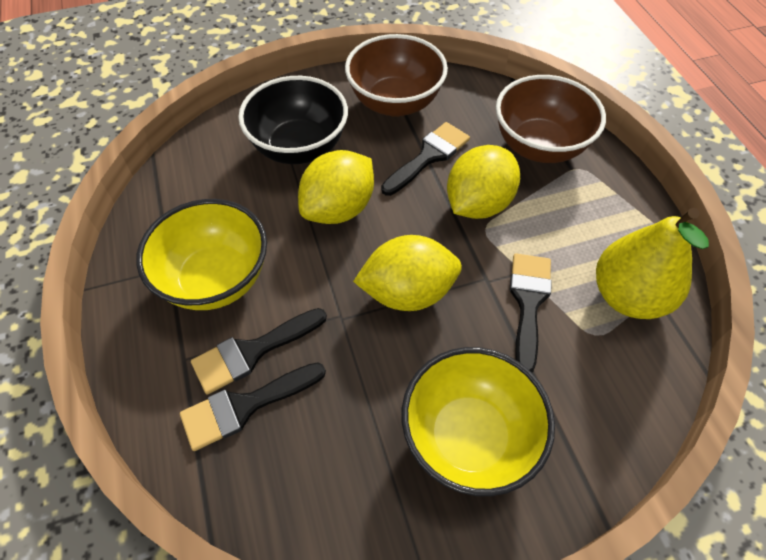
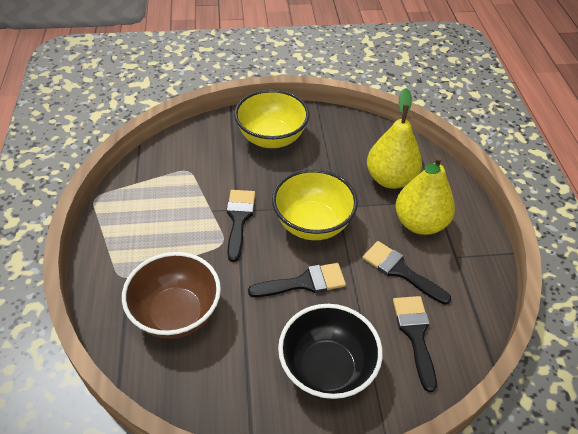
brown bowl: [345,34,448,117] [496,75,606,163] = 2 -> [122,252,221,339] = 1
yellow lemon: [298,150,374,224] [353,235,462,311] [447,145,520,219] = 3 -> none = 0
yellow pear: [596,208,709,319] = 1 -> [367,88,422,189] [395,155,455,235] = 2

